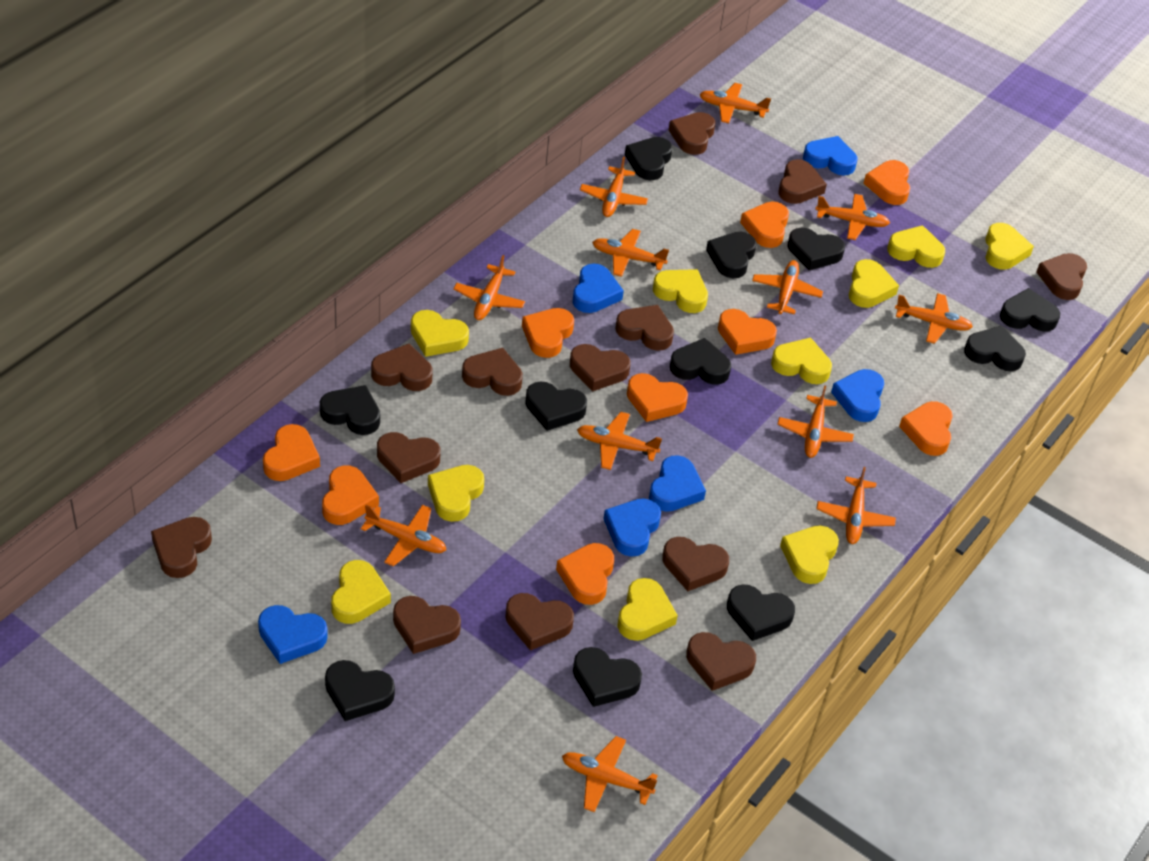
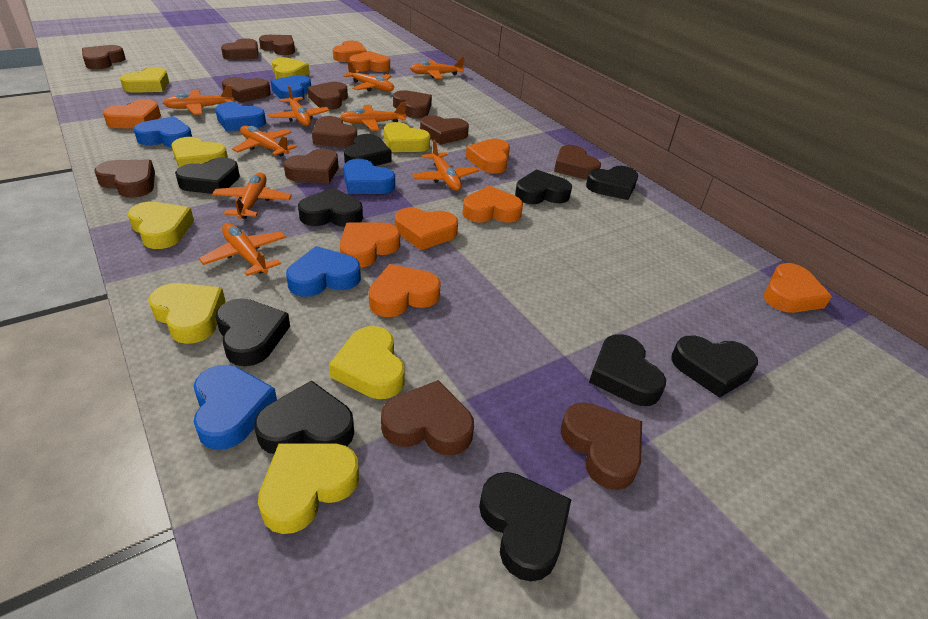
black heart: [320,385,380,435] [325,660,395,721] [525,382,587,431] [573,647,642,707] [625,137,673,180] [670,338,731,385] [706,232,757,278] [727,584,795,641] [788,228,845,270] [964,326,1026,371] [1000,288,1060,332] = 11 -> [175,157,240,194] [216,298,290,366] [254,380,354,454] [298,188,363,227] [344,134,392,166] [479,472,572,581] [515,170,572,204] [586,166,638,200] [589,334,666,406] [671,336,758,398] = 10
orange plane: [361,505,446,566] [453,255,525,320] [562,736,658,812] [577,412,662,470] [580,157,648,217] [592,229,669,277] [700,83,771,123] [752,260,823,314] [778,385,854,458] [815,194,890,240] [816,467,896,544] [895,293,973,344] = 12 -> [163,85,234,115] [199,223,286,276] [212,172,292,219] [232,126,297,157] [268,85,330,126] [340,102,406,131] [343,61,394,91] [410,57,464,79] [412,140,479,191] = 9
yellow heart: [331,560,391,624] [411,310,469,357] [428,465,484,522] [617,578,678,641] [653,269,708,313] [771,338,832,384] [780,525,839,584] [849,259,899,308] [887,225,945,268] [985,223,1034,270] = 10 -> [120,67,169,93] [128,202,194,249] [148,283,225,344] [171,137,228,167] [258,443,359,534] [272,57,310,79] [329,326,405,399] [384,122,430,152] = 8

